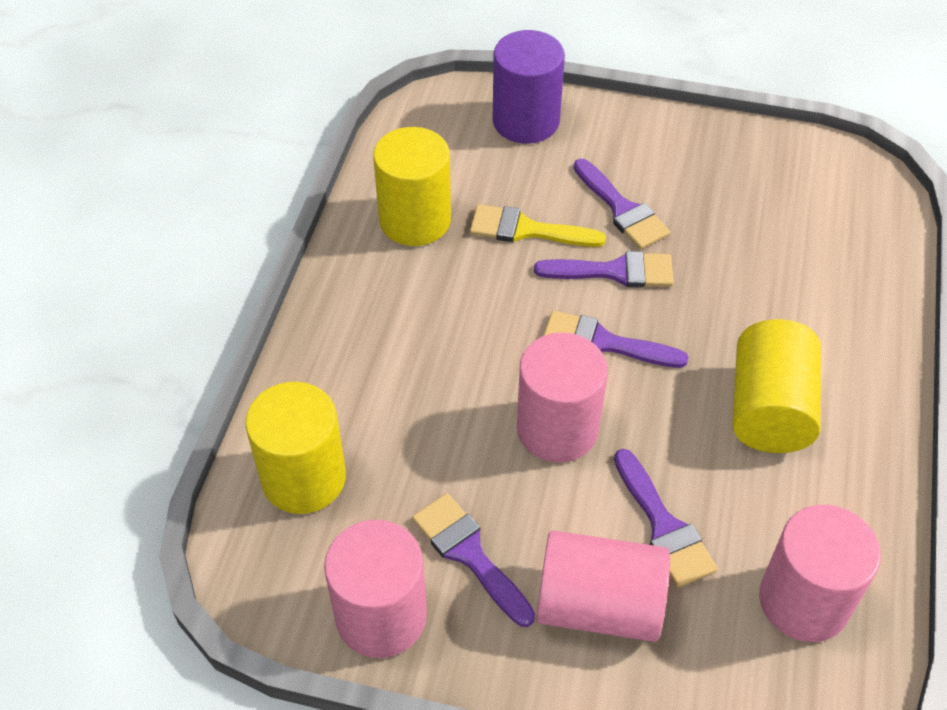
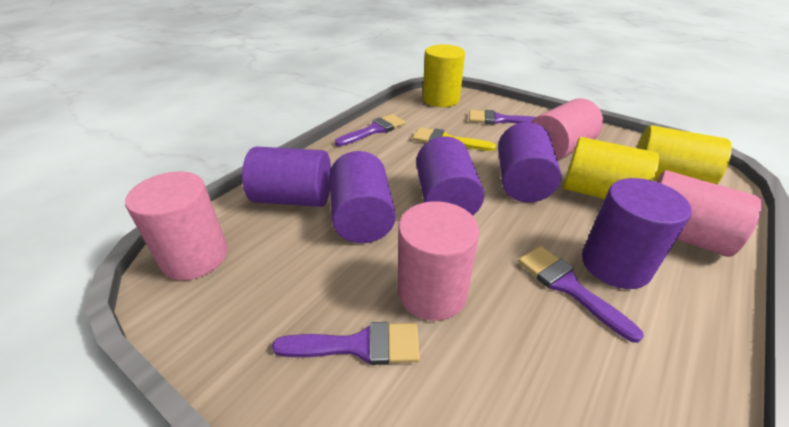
purple brush: [412,493,535,627] [534,251,674,287] [543,311,689,368] [574,159,670,249] [614,449,717,588] = 5 -> [272,322,420,365] [335,114,406,146] [469,110,536,124] [518,246,644,343] = 4
purple cylinder: [493,30,565,144] = 1 -> [242,147,331,207] [329,151,396,243] [416,136,485,216] [498,122,561,203] [582,178,692,289] = 5

